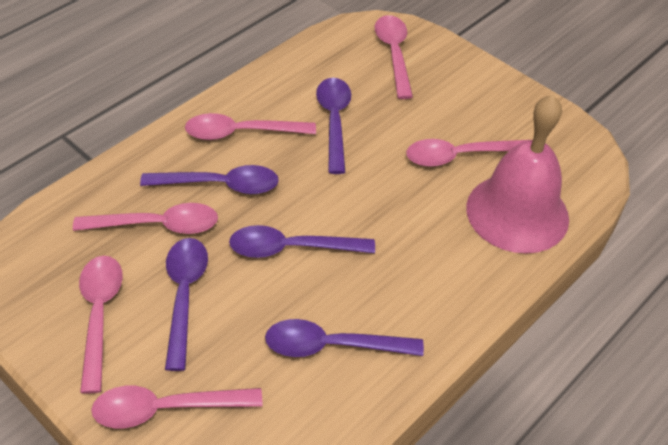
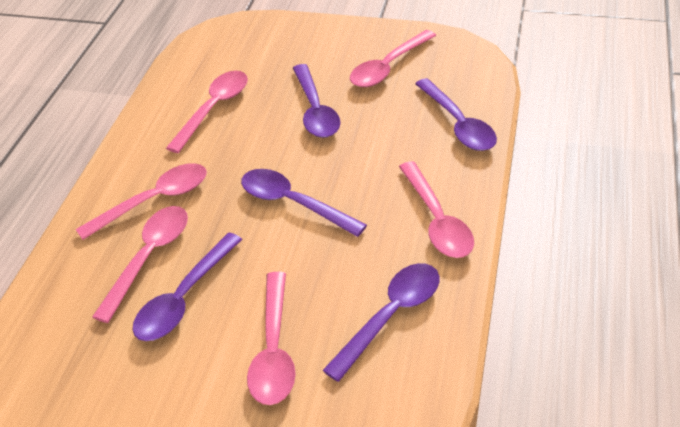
pink bell: [466,95,569,254] = 1 -> none = 0

